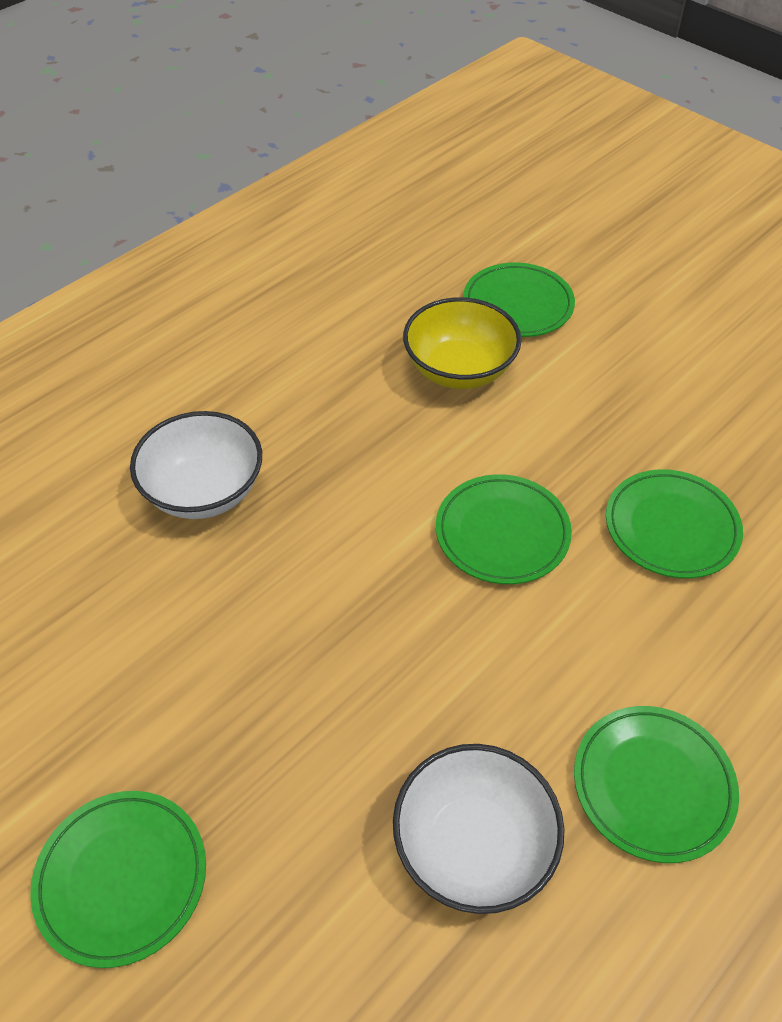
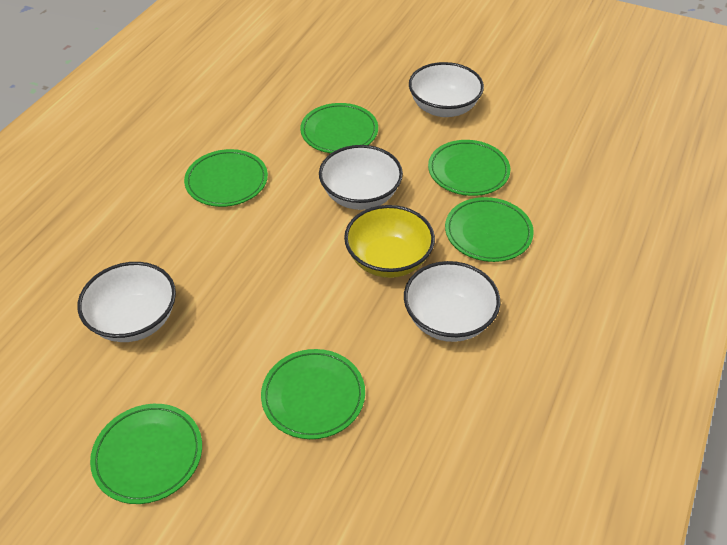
green plate: [30,791,206,968] [436,474,572,584] [463,262,575,337] [574,706,739,863] [606,469,743,578] = 5 -> [90,404,202,504] [184,149,268,207] [261,349,365,439] [300,103,378,153] [428,140,510,196] [445,197,534,262] = 6
white bowl: [130,411,262,519] [393,744,564,914] = 2 -> [78,262,176,342] [319,145,403,210] [404,261,500,342] [409,62,484,117] = 4

